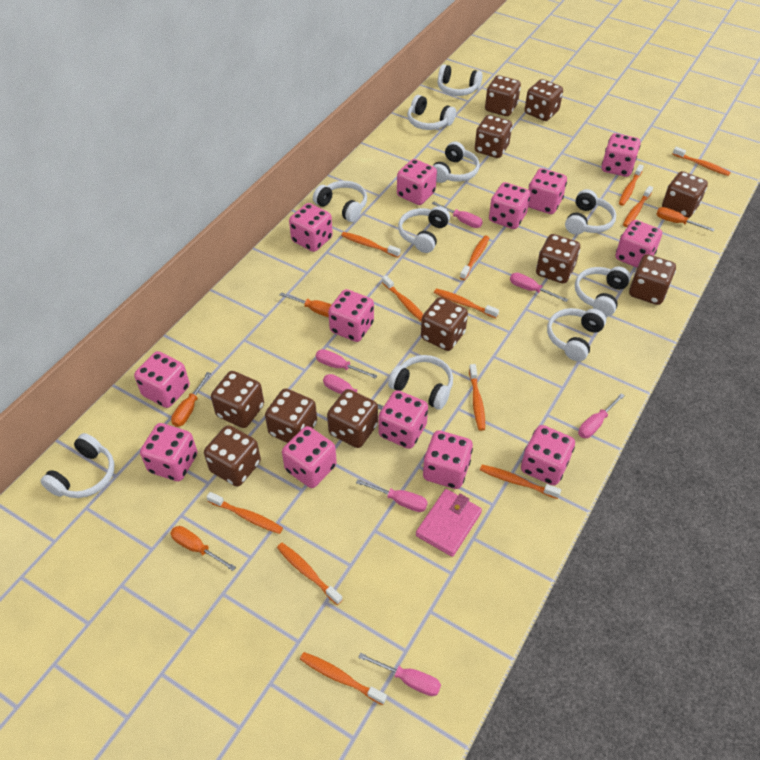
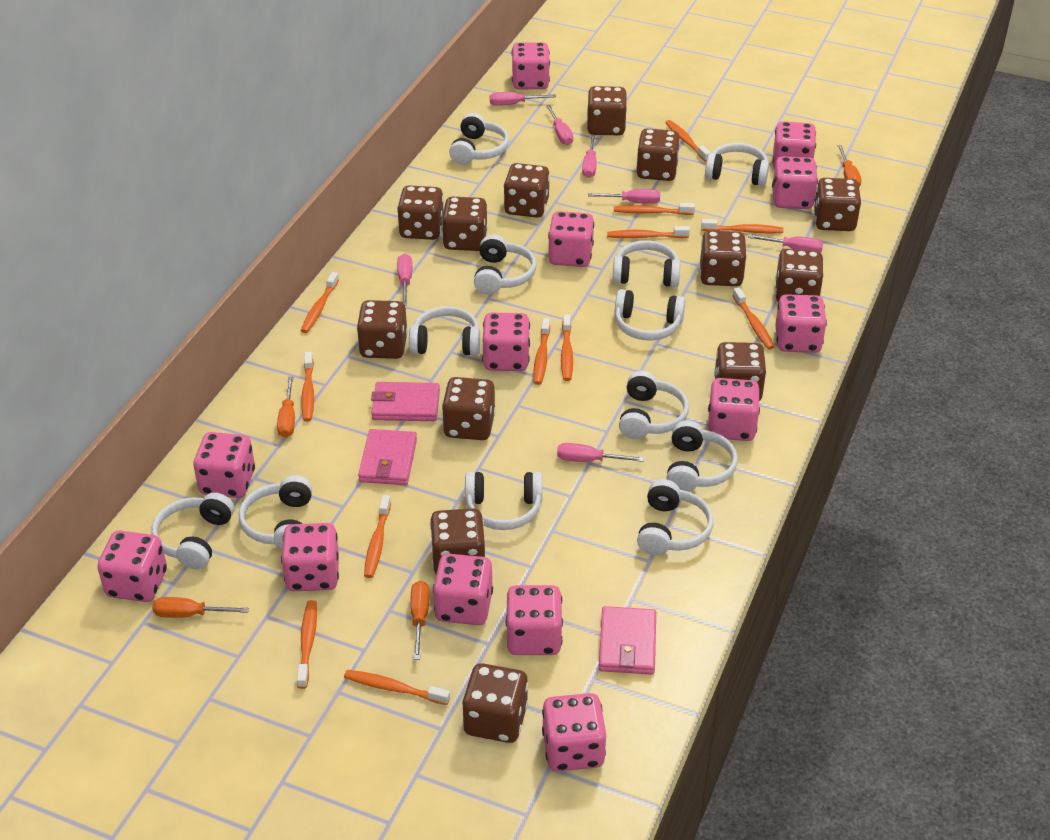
brown dice: [204,425,261,487] [211,371,264,428] [265,388,317,443] [327,389,378,448] [421,297,468,351] [475,115,512,158] [485,75,521,116] [525,79,563,121] [536,234,580,284] [629,254,676,305] [662,171,708,218] = 11 -> [357,300,408,359] [397,185,444,240] [430,508,486,574] [442,197,488,251] [442,377,496,440] [462,663,528,743] [504,163,550,218] [587,86,627,135] [636,128,680,181] [700,231,747,286] [714,342,767,401] [775,249,823,303] [814,178,861,231] = 13
pink wallet: [416,489,482,557] = 1 -> [358,429,417,485] [371,382,440,421] [599,606,656,675] = 3
white headphones: [40,433,114,498] [313,181,367,222] [388,355,453,410] [398,206,450,253] [407,95,456,130] [433,141,479,183] [437,64,483,96] [547,308,606,361] [565,189,616,235] [575,267,631,317] = 10 -> [152,493,234,570] [239,475,312,550] [409,306,480,356] [449,113,509,165] [465,472,543,530] [474,235,536,294] [613,240,681,287] [615,289,685,341] [619,371,689,439] [637,479,714,555] [666,420,738,492] [705,143,769,186] = 12

